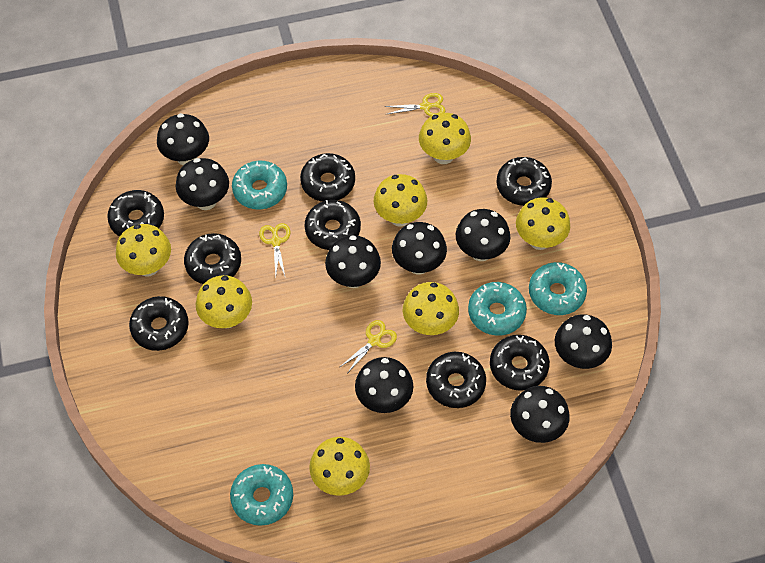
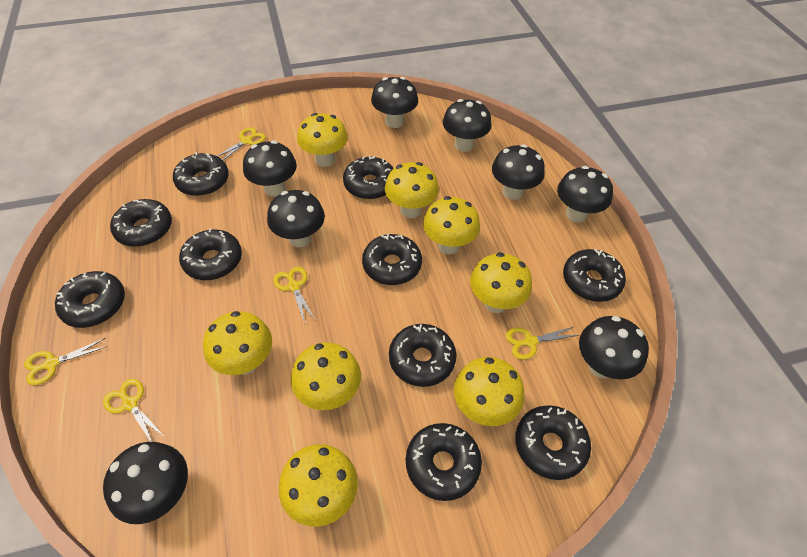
black donut: [107,190,164,237] [129,296,189,351] [184,233,241,284] [300,153,355,202] [305,200,361,250] [426,352,486,408] [490,335,550,391] [496,157,552,206] = 8 -> [55,271,125,328] [110,199,172,247] [173,152,229,196] [179,228,242,280] [343,155,394,199] [362,234,422,285] [389,324,457,387] [406,423,482,501] [515,405,591,480] [563,249,626,302] = 10
turquoise donut: [230,464,293,526] [232,161,287,210] [468,282,527,336] [529,262,587,315] = 4 -> none = 0
yellow mushroom: [116,224,171,277] [196,275,252,329] [309,437,370,496] [374,174,427,226] [403,282,459,335] [419,113,471,164] [516,198,570,250] = 7 -> [203,311,272,375] [279,444,358,527] [291,342,361,410] [297,113,348,167] [385,162,439,218] [423,196,480,254] [454,357,524,426] [470,252,532,313] = 8
yellow scissors: [259,223,291,277] [340,320,397,372] [384,93,446,116] = 3 -> [24,338,107,385] [103,379,165,442] [217,127,266,160] [273,267,315,323] [506,326,580,360] = 5

